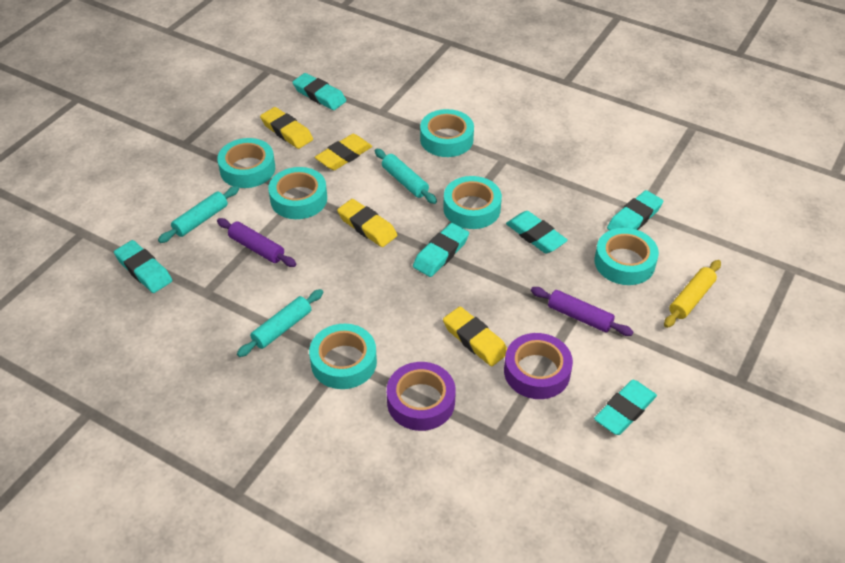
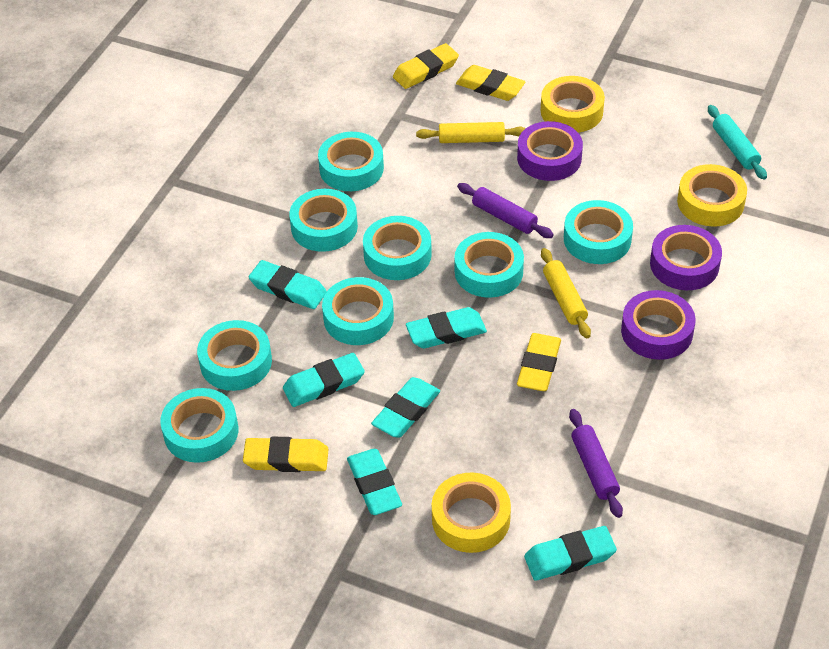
purple tape: [387,362,456,431] [504,333,573,399] = 2 -> [517,121,583,181] [621,290,696,360] [650,225,722,290] = 3
turquoise rolling pin: [158,186,239,243] [237,289,323,357] [375,149,437,204] = 3 -> [708,105,767,180] = 1
turquoise tape: [217,138,275,188] [268,167,327,219] [309,324,377,389] [420,109,474,157] [443,176,502,229] [595,228,659,285] = 6 -> [160,388,238,463] [197,320,272,391] [289,189,358,252] [318,132,384,191] [322,277,394,345] [363,216,432,280] [454,232,524,298] [564,200,633,264] = 8
yellow rolling pin: [664,260,721,328] = 1 -> [416,122,526,143] [541,248,591,338] = 2
yellow tape: none = 0 -> [432,472,511,553] [541,76,605,133] [677,164,747,227] = 3

